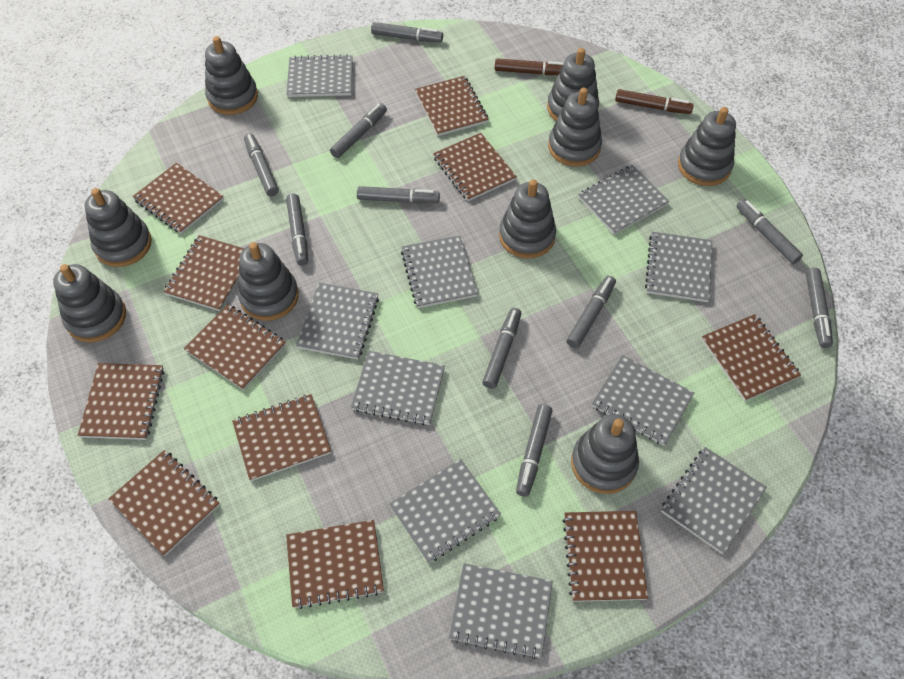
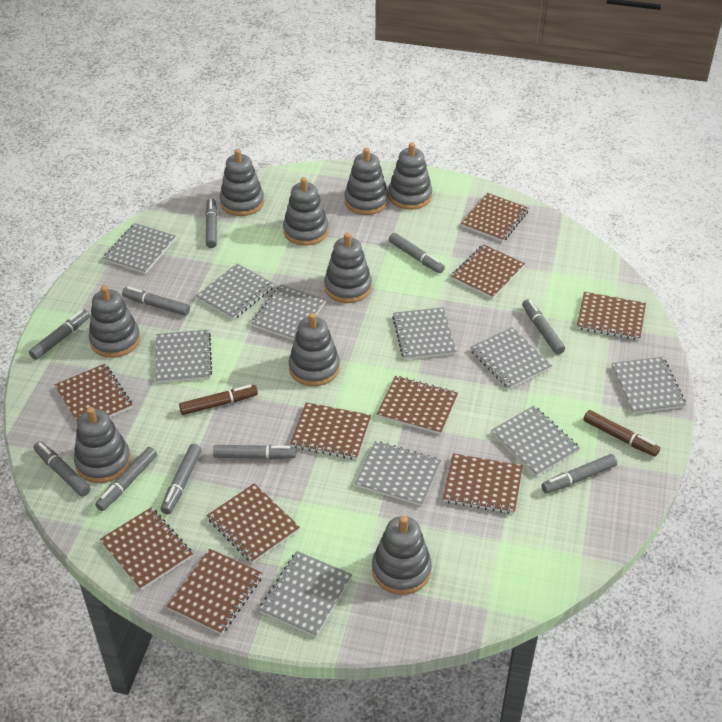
brown notebook: [78,363,164,440] [108,450,220,556] [133,163,224,234] [163,235,244,311] [184,305,286,390] [232,394,331,481] [286,520,384,609] [415,76,488,136] [433,133,517,201] [562,511,648,602] [701,314,801,401] = 11 -> [54,364,132,422] [99,507,193,590] [167,549,262,635] [207,483,300,563] [290,402,371,460] [377,376,458,435] [443,453,523,514] [451,244,525,299] [461,193,529,242] [577,292,646,340] = 10

